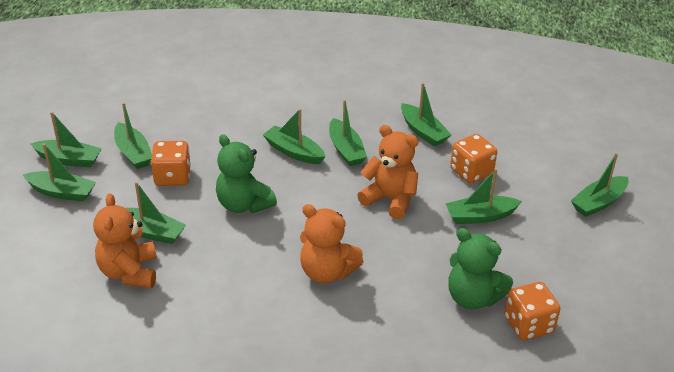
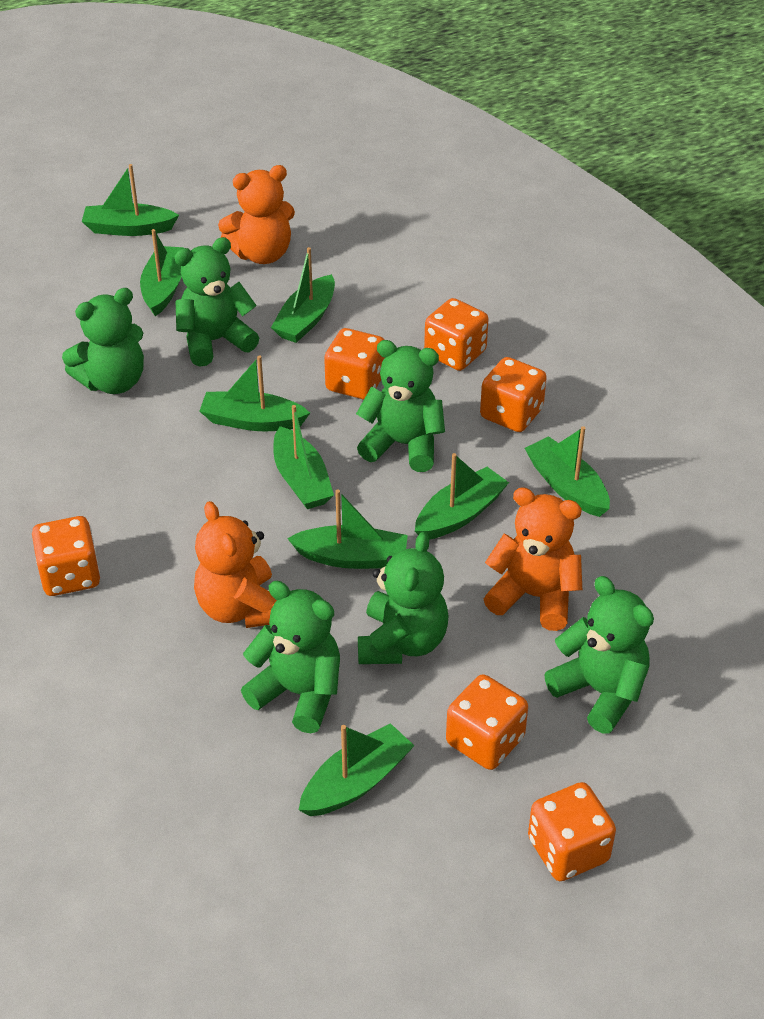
green teddy bear: [216,134,277,213] [448,228,513,310] = 2 -> [62,288,144,394] [175,237,259,367] [241,581,340,733] [356,340,445,472] [358,532,448,664] [544,576,654,734] = 6
orange dice: [151,141,191,186] [450,134,497,183] [504,282,560,341] = 3 -> [32,516,100,596] [324,328,384,400] [424,298,489,371] [446,674,528,770] [480,357,547,432] [528,782,616,881] = 6

